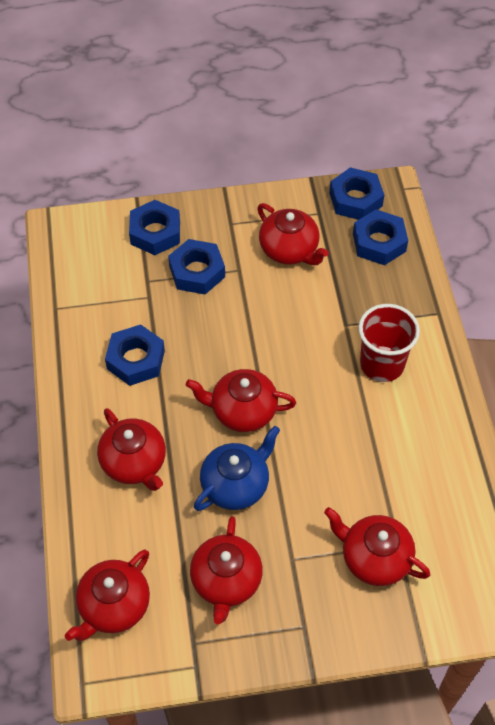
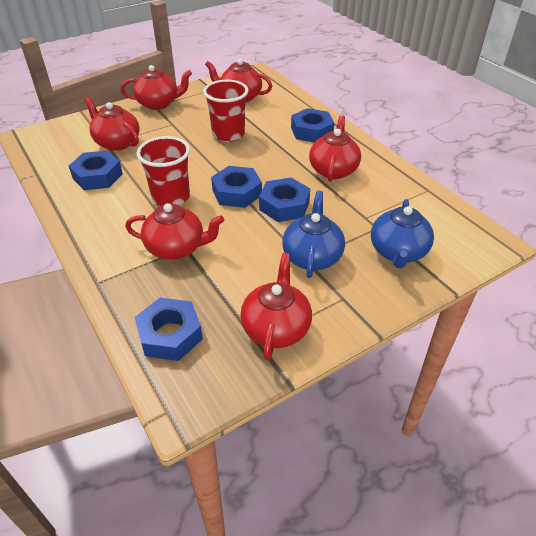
blue teapot: [194,426,280,511] = 1 -> [282,191,345,278] [371,199,434,268] = 2
red cup: [358,304,420,382] = 1 -> [137,136,190,206] [203,80,248,142] = 2

